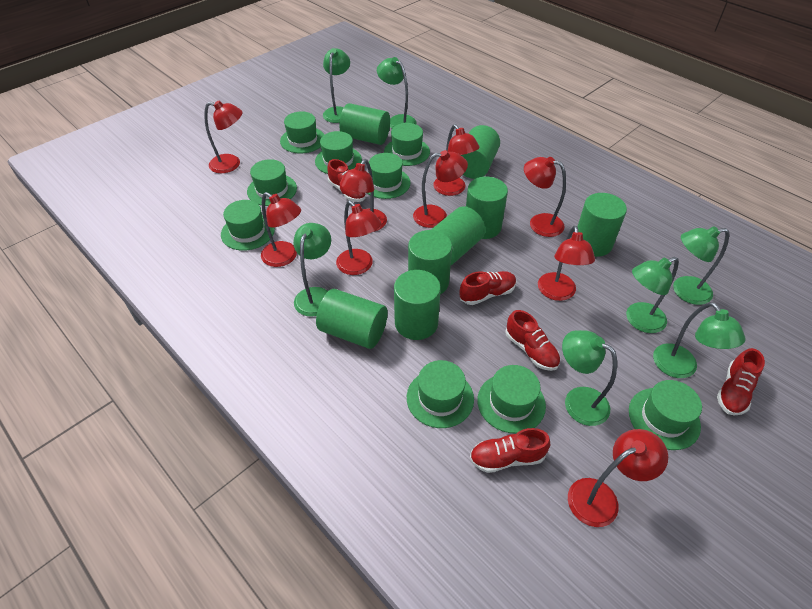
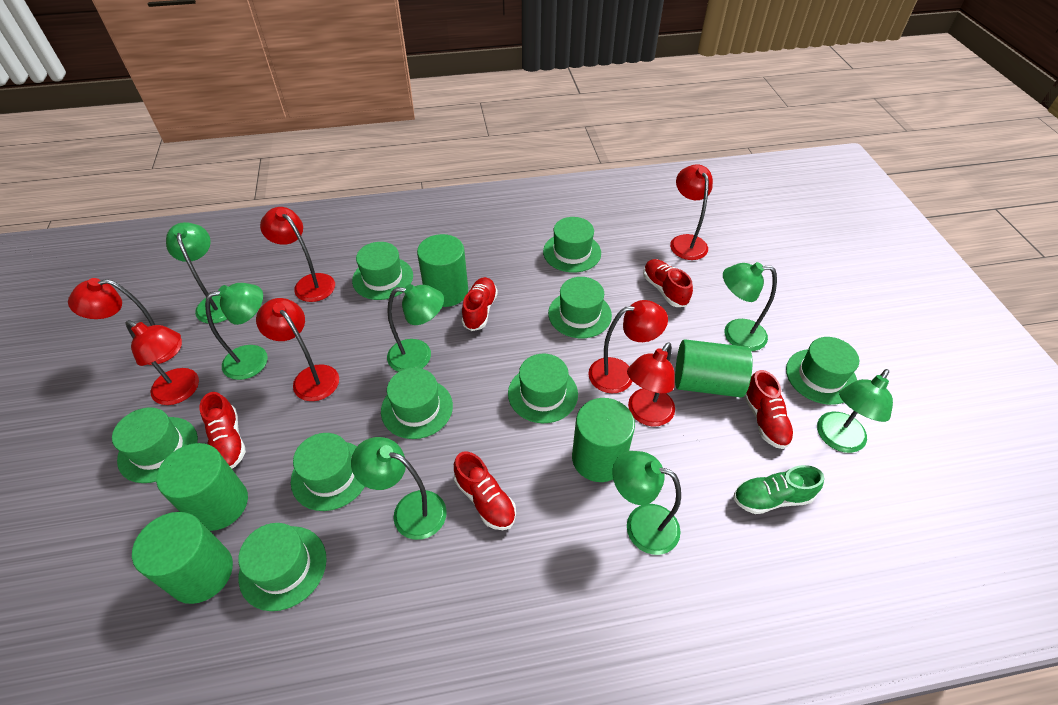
green cylinder: [316,289,388,349] [339,103,390,145] [394,270,441,340] [408,230,452,294] [431,206,485,265] [461,125,500,179] [466,177,508,239] [577,193,627,257] = 8 -> [132,512,233,604] [156,443,248,531] [417,234,468,307] [572,398,635,482] [675,339,752,397] = 5
green shoe: none = 0 -> [734,465,824,514] = 1
red lamp: [204,101,243,173] [261,192,301,267] [336,201,381,275] [340,159,387,231] [413,150,468,228] [433,124,480,196] [524,157,566,237] [538,226,595,301] [568,429,668,527] = 9 -> [68,278,182,365] [125,320,199,405] [256,298,339,401] [260,207,335,302] [588,300,668,393] [627,342,675,426] [670,164,713,260] = 7

